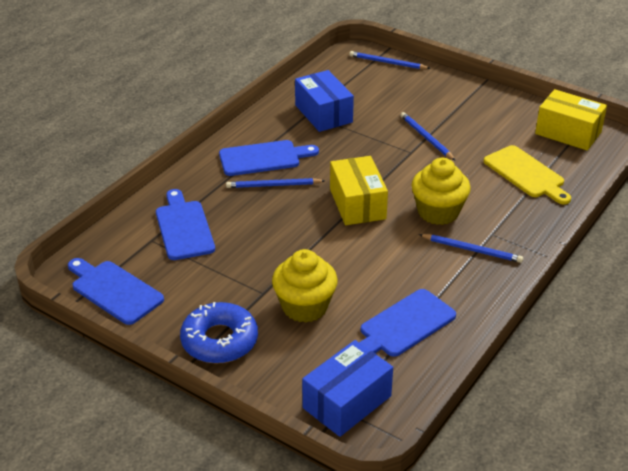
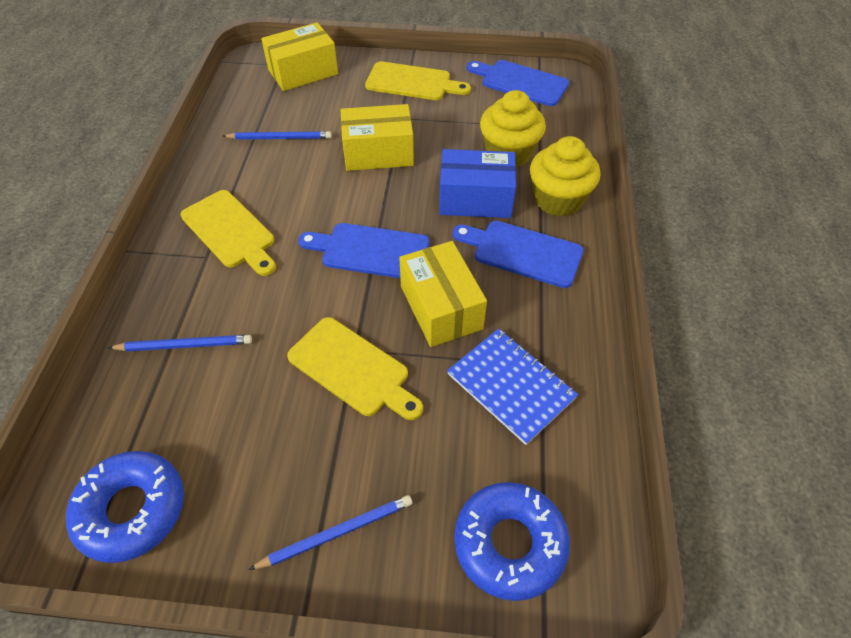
blue box: [295,70,354,132] [302,340,393,437] = 2 -> [439,149,516,218] = 1
blue cutting board: [68,258,164,325] [156,189,215,260] [219,140,319,176] [359,289,456,357] = 4 -> [298,223,429,278] [452,221,584,288] [467,60,569,106] = 3
blue donut: [180,302,258,364] = 1 -> [66,451,184,563] [454,482,570,601] = 2
blue notebook: none = 0 -> [447,329,578,445] = 1
blue pencil: [226,178,325,188] [349,51,431,69] [401,112,455,160] [419,234,523,263] = 4 -> [108,335,252,351] [222,131,332,140] [248,495,412,570] = 3
yellow box: [330,156,388,225] [535,89,607,151] = 2 -> [261,22,338,91] [340,104,414,171] [399,241,487,347] = 3
yellow cutting board: [484,145,571,204] = 1 -> [181,190,276,276] [287,317,423,420] [365,61,471,100] = 3

